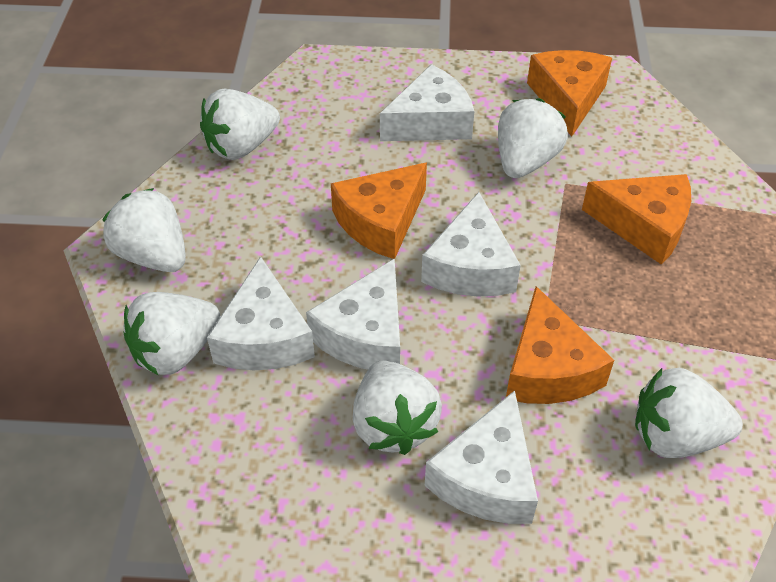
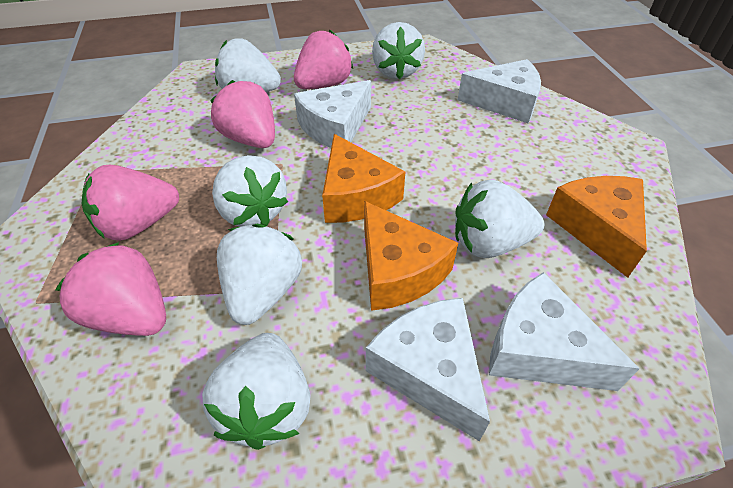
orange cheese: [331,163,427,259] [506,286,614,404] [527,50,612,137] [582,174,691,265] = 4 -> [322,134,405,223] [364,201,458,311] [546,176,647,278] = 3
pink strawberry: none = 0 -> [56,242,166,336] [82,165,179,241] [210,80,275,148] [294,30,353,89] = 4
white cheese: [207,256,315,370] [306,258,400,370] [380,64,474,141] [421,192,521,297] [425,390,538,524] = 5 -> [294,80,371,148] [366,298,490,441] [458,59,541,123] [489,272,640,391] = 4

